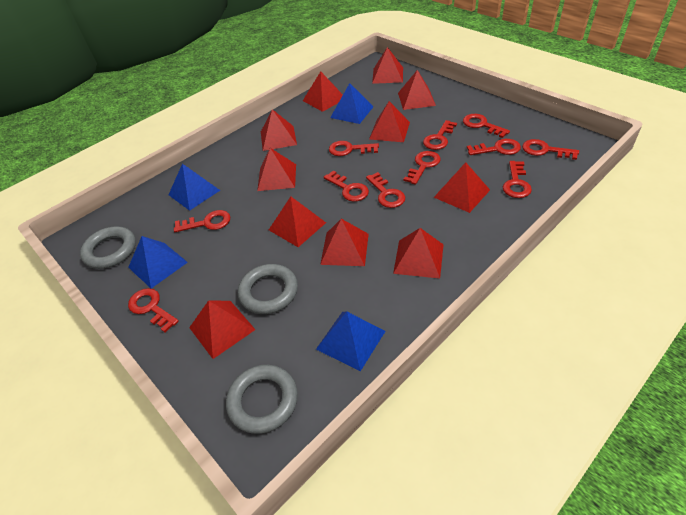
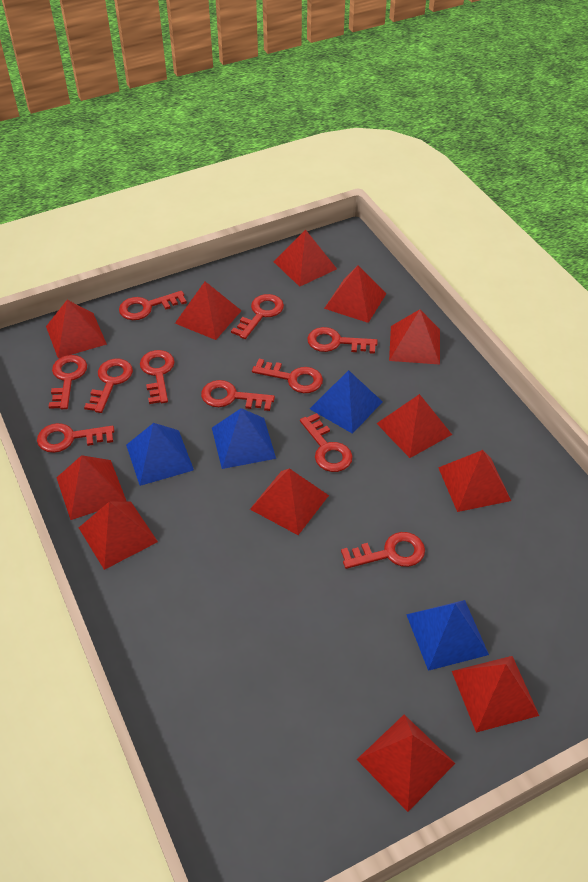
grey ring: [80,226,136,269] [226,365,298,434] [238,264,298,314] = 3 -> none = 0
red pyramid: [189,300,256,359] [257,148,296,191] [261,109,297,151] [269,196,326,247] [303,71,343,112] [320,219,369,266] [369,101,410,142] [372,47,403,84] [393,228,444,279] [398,70,436,110] [434,162,490,213] = 11 -> [46,300,107,358] [56,455,127,520] [79,501,158,570] [175,281,242,340] [250,468,329,535] [274,230,337,287] [324,265,387,323] [356,714,456,812] [376,394,452,458] [389,309,440,365] [438,450,511,512] [452,656,539,733] = 12

